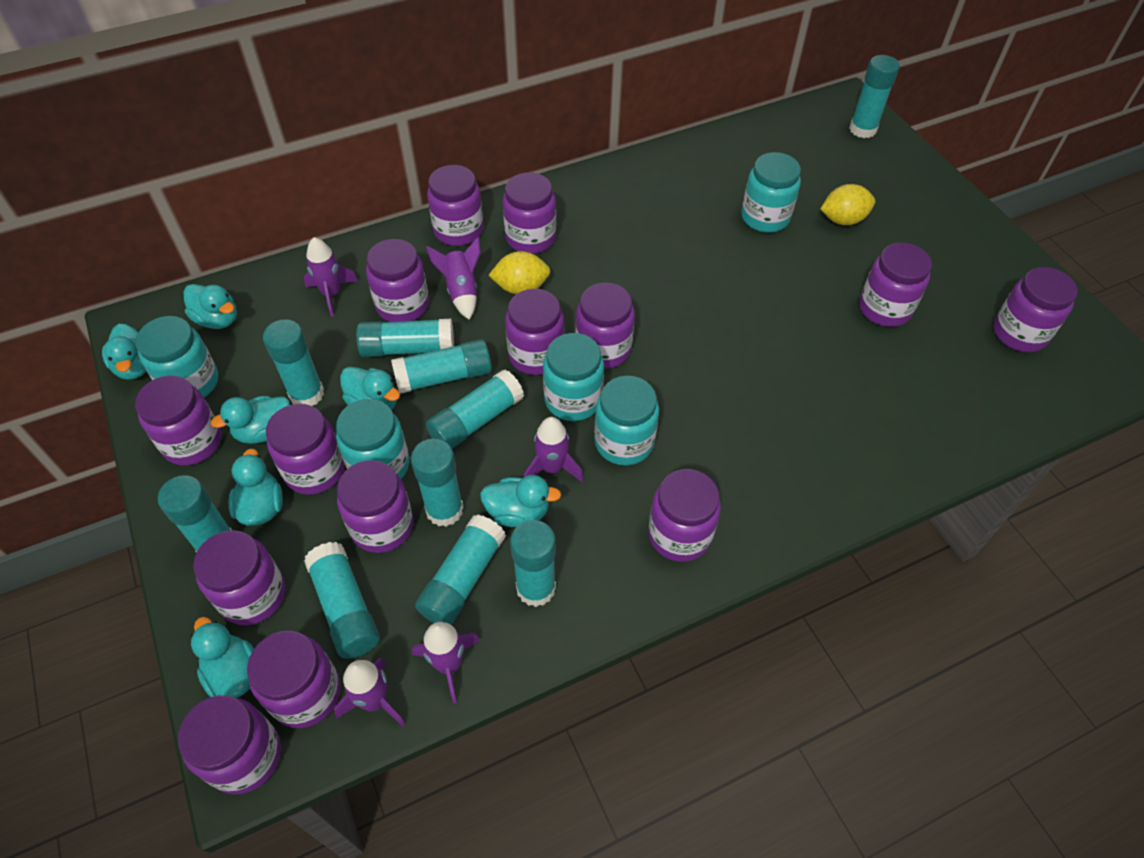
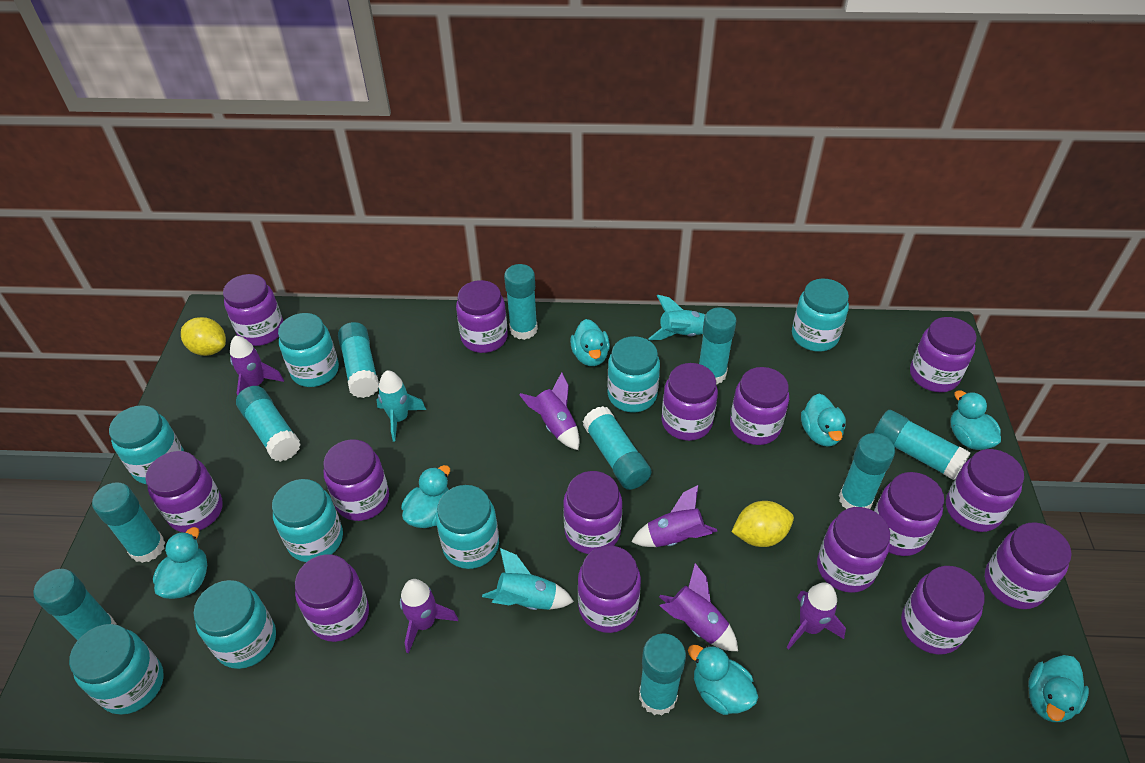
purple jar: [135,375,222,466] [178,695,281,794] [193,530,285,625] [247,631,341,728] [266,404,344,495] [337,460,414,553] [366,239,429,322] [427,165,483,246] [503,172,556,254] [505,289,565,375] [576,282,635,369] [648,469,721,562] [859,243,932,327] [993,267,1078,352] = 14 -> [145,451,223,533] [223,274,283,346] [295,554,369,642] [323,440,389,521] [456,280,508,353] [563,471,622,554] [578,546,641,633] [662,363,718,441] [730,367,789,445] [817,507,890,593] [874,472,944,556] [901,566,985,655] [910,317,977,392] [946,449,1024,532] [985,522,1072,609] = 15
purple rocket: [304,237,358,316] [334,658,406,727] [412,622,480,703] [426,237,481,320] [524,417,584,482] = 5 -> [230,336,284,396] [400,579,458,653] [519,372,580,450] [631,485,717,547] [659,563,738,651] [787,582,846,649] = 6
turquoise jar: [136,316,218,397] [336,399,409,479] [543,333,604,421] [594,376,659,466] [741,152,801,233] = 5 -> [69,624,164,715] [109,405,184,484] [193,580,276,669] [272,479,343,562] [278,313,339,387] [436,485,499,569] [607,336,660,412] [792,279,849,351] = 8
turquoise rocket: none = 0 -> [376,370,426,442] [482,548,574,610] [648,294,705,340] = 3

